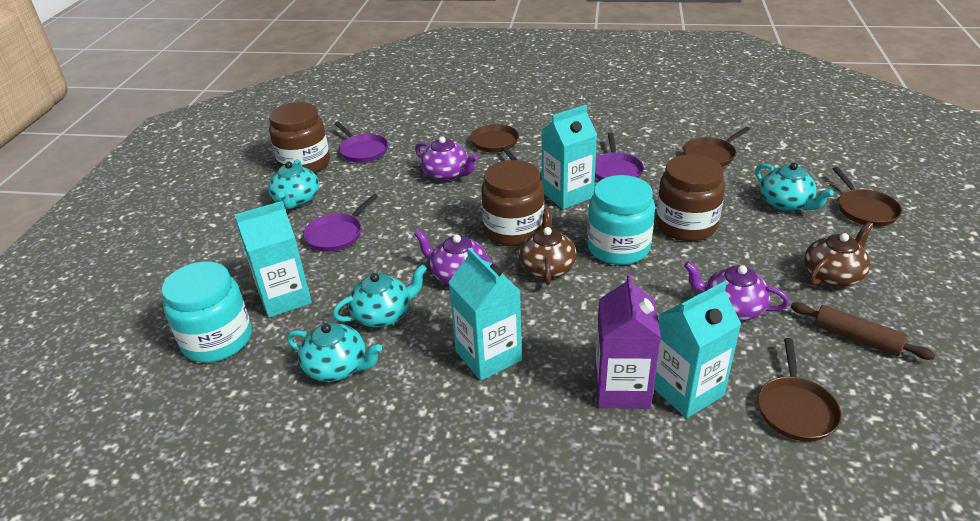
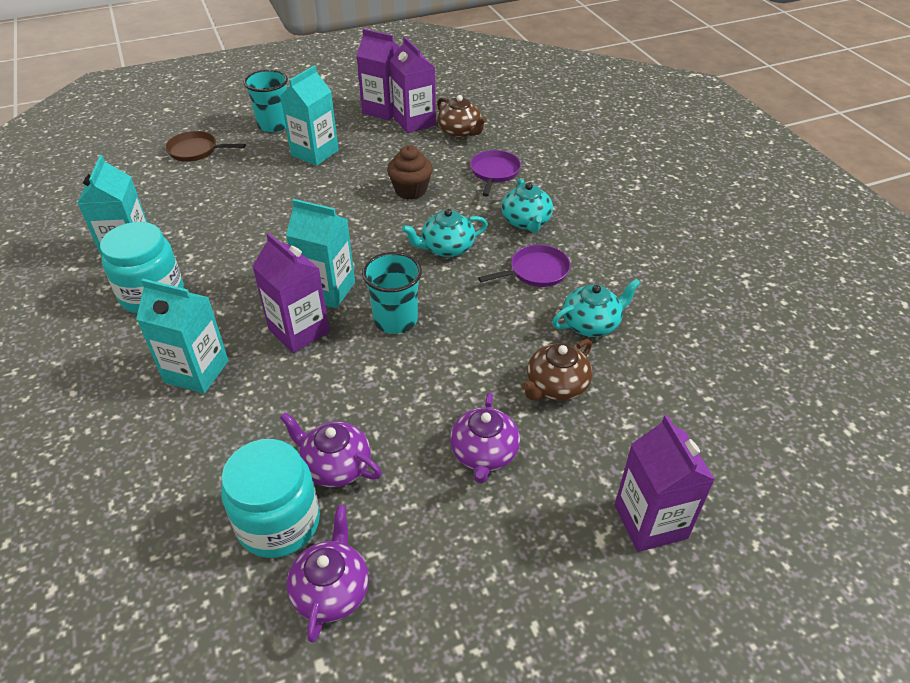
brown cupcake: none = 0 -> [387,145,433,200] = 1
brown jar: [269,102,330,173] [481,160,544,246] [656,154,725,241] = 3 -> none = 0
brown pan: [470,124,519,160] [683,127,751,166] [758,338,842,442] [833,167,902,227] = 4 -> [165,131,246,162] = 1
brown rolling pin: [791,302,936,360] = 1 -> none = 0
purple carton: [595,274,661,409] = 1 -> [252,233,330,353] [356,29,400,120] [390,37,436,133] [615,415,715,552] = 4
purple pan: [303,194,378,252] [334,122,388,163] [595,133,644,180] = 3 -> [470,150,521,196] [478,245,571,287] = 2
turquoise cup: none = 0 -> [244,70,288,133] [362,252,422,334] = 2
turquoise teapot: [268,159,319,209] [287,323,382,382] [333,264,427,327] [755,163,834,211] = 4 -> [402,209,488,257] [501,178,553,233] [552,278,641,337] = 3

